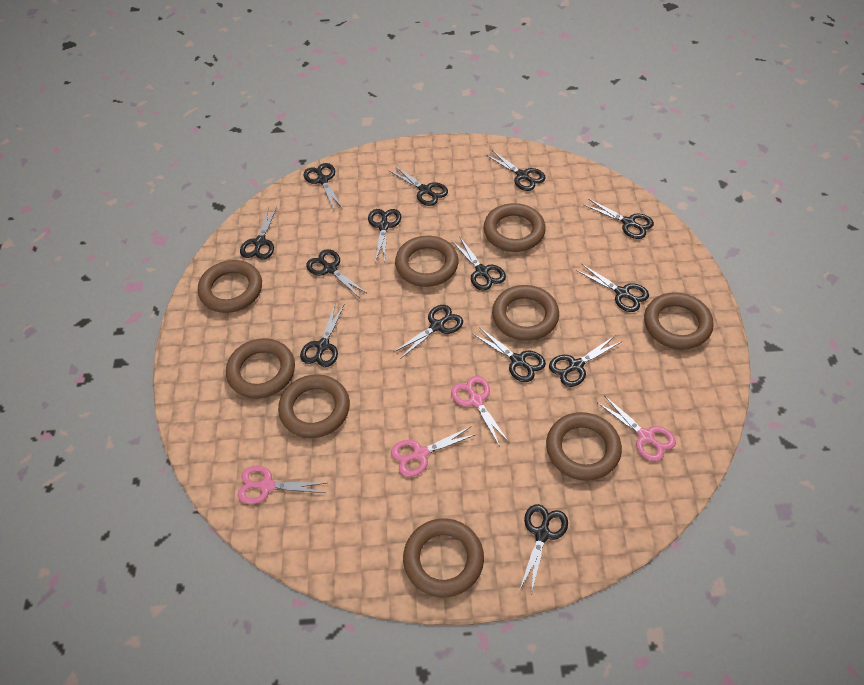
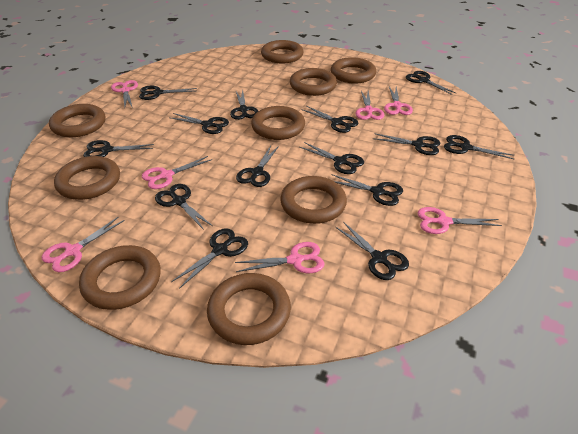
pink scissors: [238,465,326,504] [391,426,477,477] [451,376,509,447] [597,395,676,461] = 4 -> [41,217,125,272] [111,80,138,108] [142,156,212,189] [235,242,325,273] [355,91,384,120] [384,87,413,115] [418,207,502,234] = 7

